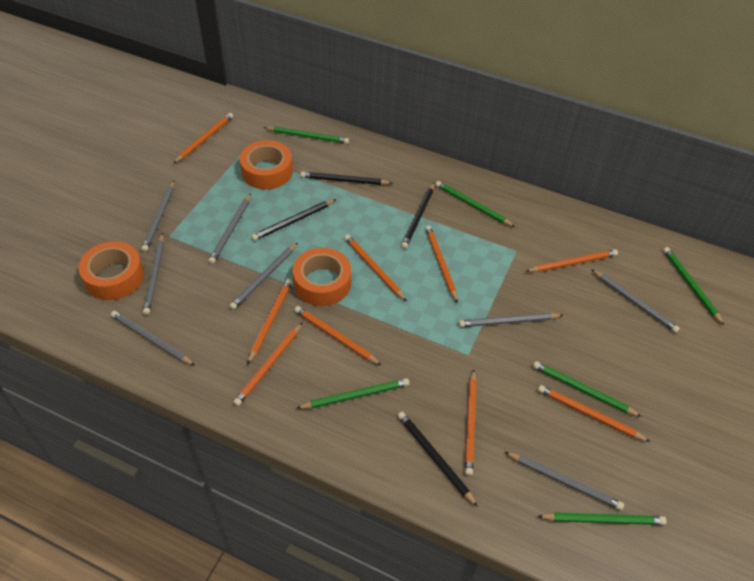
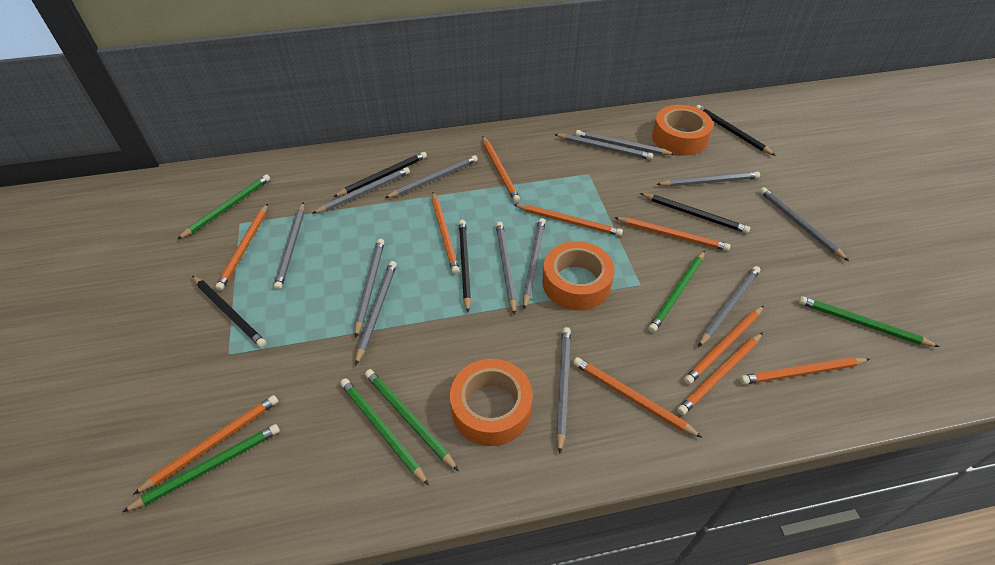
black pencil: [251,199,336,241] [301,172,392,185] [398,412,478,507] [401,183,434,249] = 4 -> [192,276,267,348] [333,152,427,197] [459,220,471,312] [640,193,750,233] [696,105,776,156] = 5
grey pencil: [111,311,195,366] [141,181,174,252] [143,233,164,315] [208,194,251,264] [229,243,298,310] [459,313,563,327] [505,452,624,510] [591,269,680,333] = 8 -> [274,202,304,290] [312,167,410,214] [355,239,384,338] [355,261,397,365] [385,155,478,198] [496,221,517,315] [523,218,545,310] [554,134,653,160] [556,327,571,454] [575,130,675,155] [656,172,760,187] [698,266,760,347] [760,187,849,261] = 13
orange pencil: [173,113,233,163] [233,322,303,406] [247,279,292,364] [294,306,381,365] [344,234,407,301] [425,225,458,303] [465,369,477,476] [526,249,618,272] [538,385,650,442] = 9 -> [133,395,278,495] [215,203,268,291] [432,192,460,274] [483,136,520,203] [514,204,623,236] [573,357,703,438] [614,217,731,251] [677,332,763,415] [684,306,764,385] [740,357,870,385] = 10

